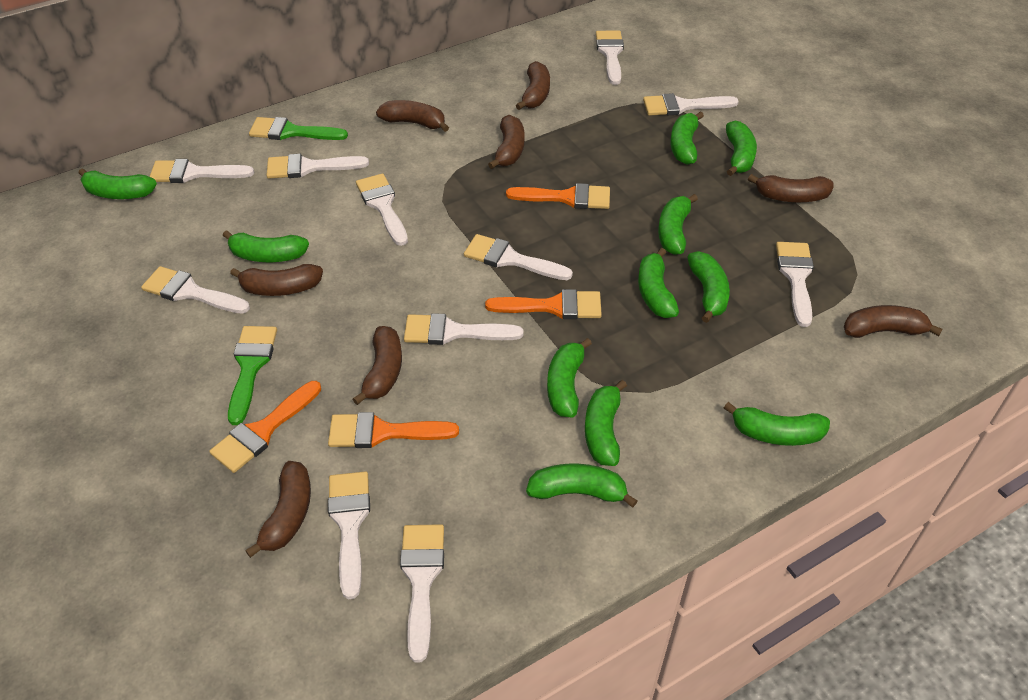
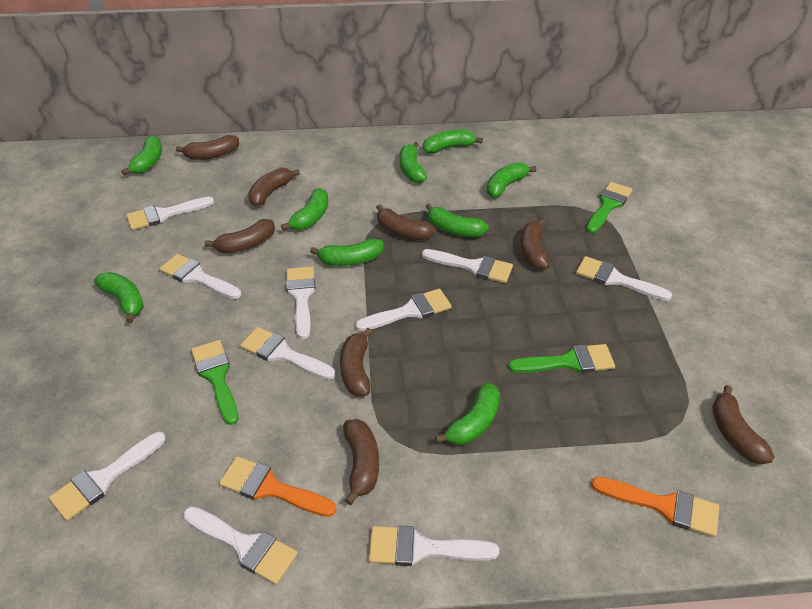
green banana: [79,168,157,199] [223,230,309,262] [526,464,638,508] [547,338,592,418] [585,380,627,466] [638,248,679,318] [658,194,698,255] [670,112,704,165] [687,251,730,323] [724,402,830,446] [726,120,757,176] = 11 -> [94,272,144,323] [121,135,162,175] [281,188,328,230] [310,238,383,266] [400,141,427,183] [423,130,483,154] [425,203,489,237] [435,382,500,445] [487,162,537,198] = 9
green brush: [228,326,277,425] [249,117,348,140] = 2 -> [191,340,238,425] [508,344,615,373] [586,182,632,233] = 3
orange brush: [209,381,321,473] [328,412,459,448] [485,289,602,319] [506,183,610,209] = 4 -> [219,456,336,517] [591,477,719,537] = 2
white brush: [141,266,250,314] [149,159,254,183] [266,154,369,179] [328,471,370,599] [356,174,408,246] [400,524,444,662] [404,313,524,345] [464,234,573,280] [596,30,624,85] [643,93,739,116] [776,242,814,327] = 11 -> [49,432,166,521] [126,197,214,230] [159,254,241,299] [183,506,298,585] [240,327,336,380] [286,266,316,339] [355,288,452,331] [369,526,499,566] [422,249,513,283] [576,256,672,301] = 10

